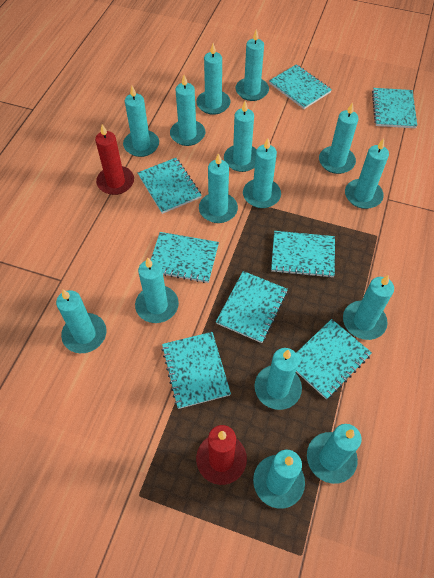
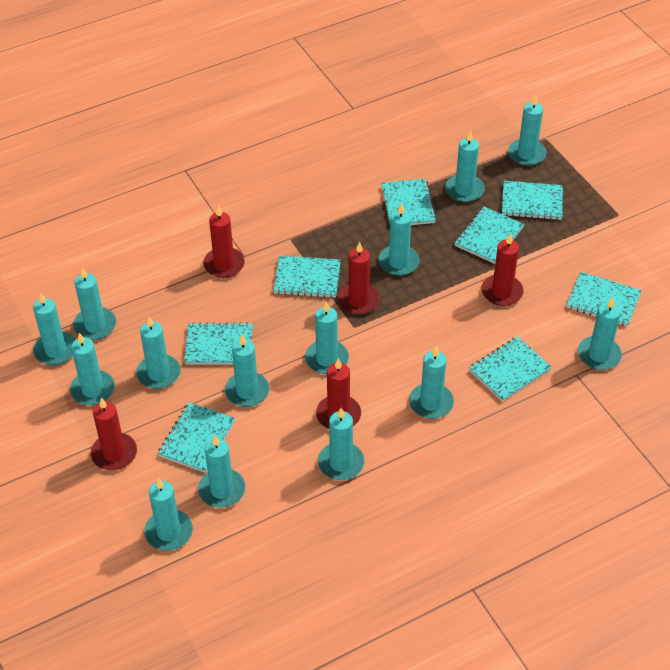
red candle: [95,124,134,195] [196,425,247,485] = 2 -> [91,398,137,470] [203,206,245,278] [316,358,361,429] [338,242,380,315] [481,234,524,306] = 5
turquoise candle: [56,290,106,353] [123,86,159,157] [135,257,179,323] [170,75,205,146] [196,43,231,115] [199,153,238,223] [224,101,257,172] [236,29,269,101] [243,138,281,208] [253,450,305,509] [255,348,302,410] [307,424,362,484] [319,102,359,174] [343,275,394,340] [345,138,389,209] = 15 -> [33,292,75,365] [70,333,115,405] [73,267,116,340] [136,317,180,389] [144,478,193,551] [198,435,245,508] [225,335,269,407] [305,302,349,374] [318,408,364,480] [378,203,420,276] [409,346,454,419] [445,130,485,202] [508,94,547,166] [578,297,622,370] = 14

